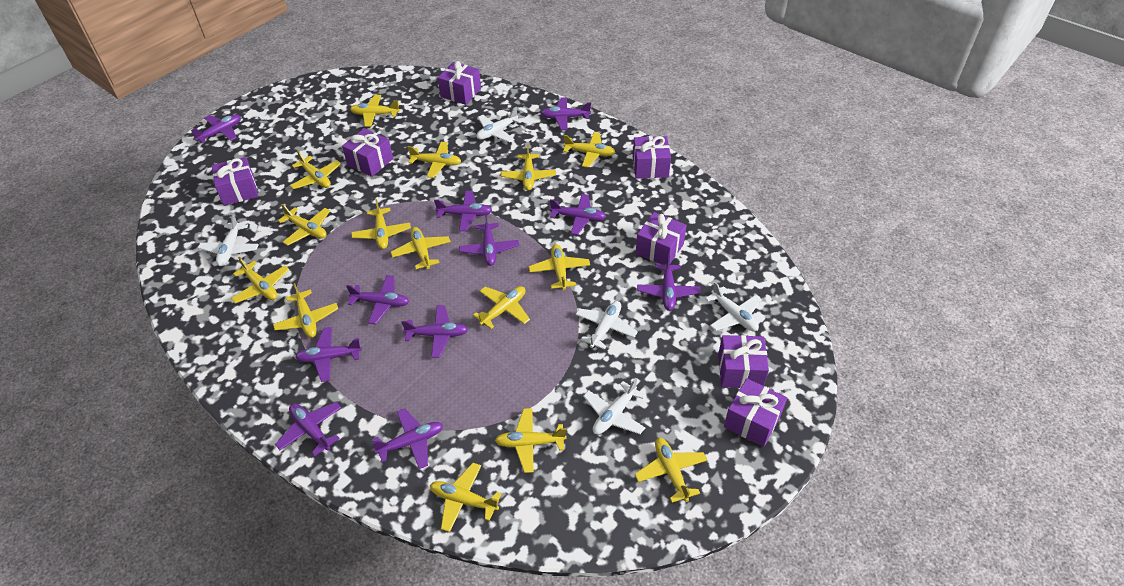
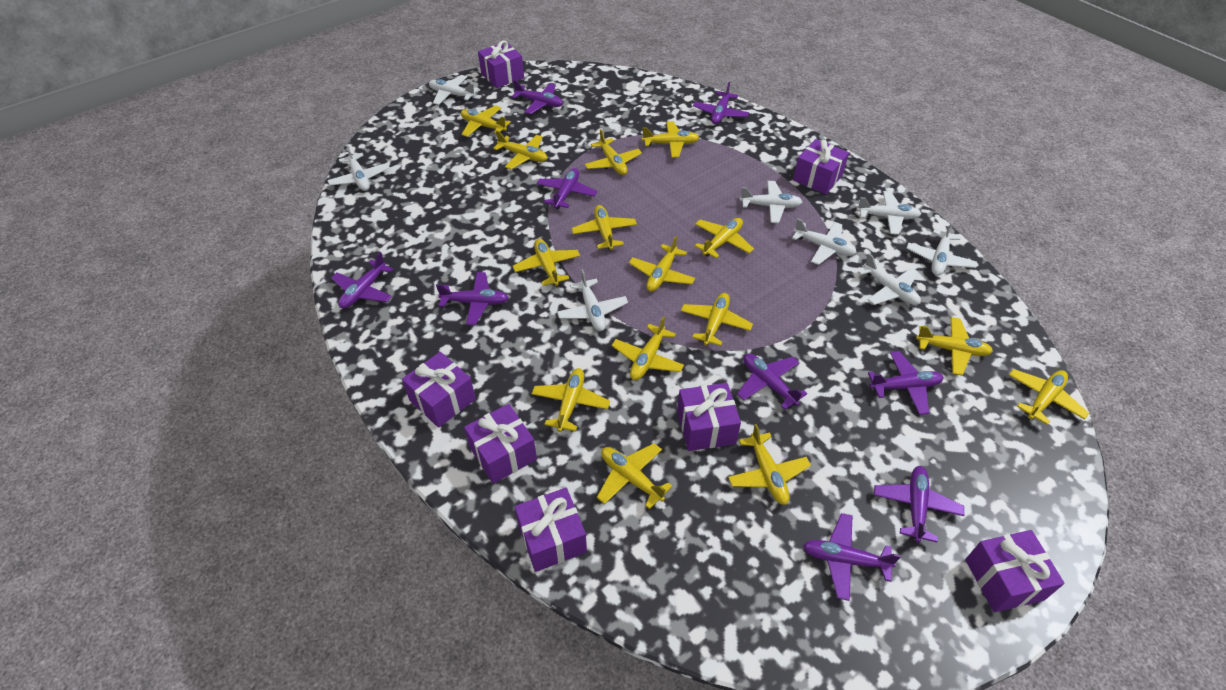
purple plane: [191,115,241,143] [275,402,341,456] [295,327,362,382] [346,275,409,324] [372,408,443,469] [401,305,468,358] [434,191,492,231] [459,214,519,266] [541,97,591,130] [550,194,606,235] [637,254,701,311] = 11 -> [331,252,393,309] [436,272,508,325] [511,80,563,114] [536,168,597,209] [693,82,749,124] [737,354,807,410] [803,513,901,601] [868,351,944,415] [874,466,964,542] = 9
white plane: [198,214,259,266] [476,107,522,142] [576,301,638,350] [583,378,645,435] [705,282,762,332] = 5 -> [327,144,390,191] [429,75,479,105] [557,269,628,331] [740,181,802,223] [792,218,857,265] [856,191,921,235] [858,253,921,305] [906,221,977,276] = 8

